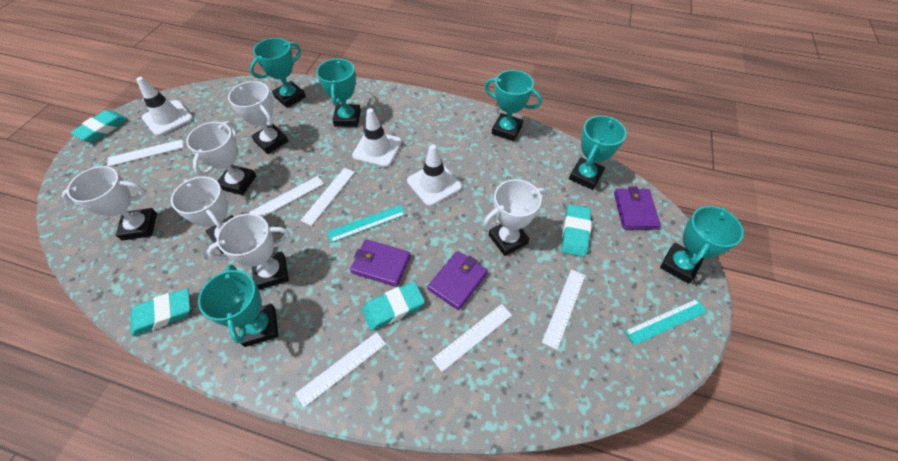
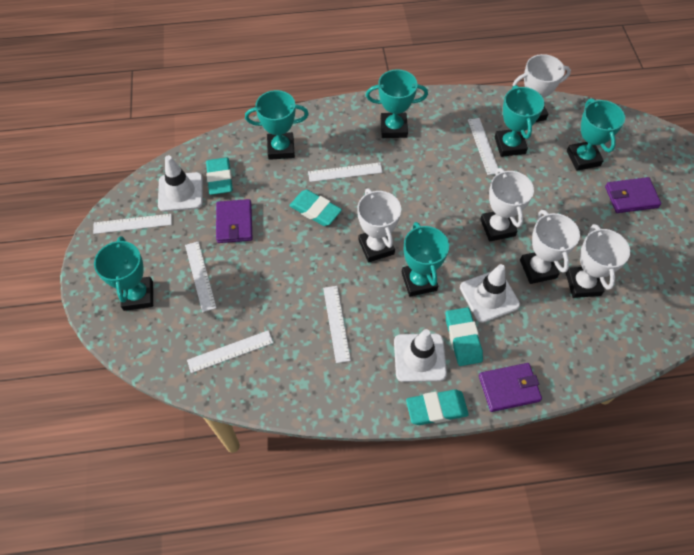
turquoise ruler: [327,205,406,243] [624,299,707,345] = 2 -> none = 0
white trophy: [62,166,157,241] [171,176,234,254] [186,121,257,195] [207,214,290,290] [228,81,288,154] [484,179,546,256] = 6 -> [357,188,401,262] [480,168,534,241] [513,54,571,122] [520,210,580,284] [566,224,630,298] = 5

